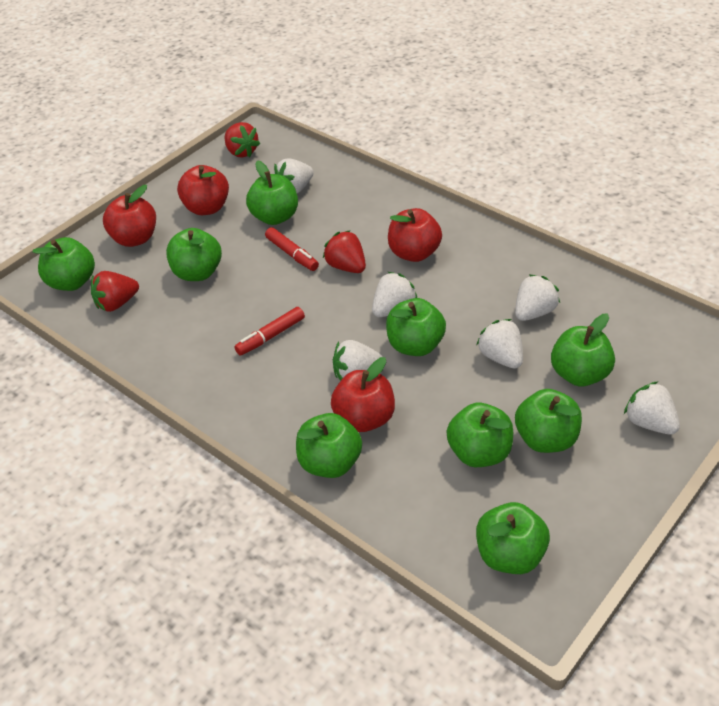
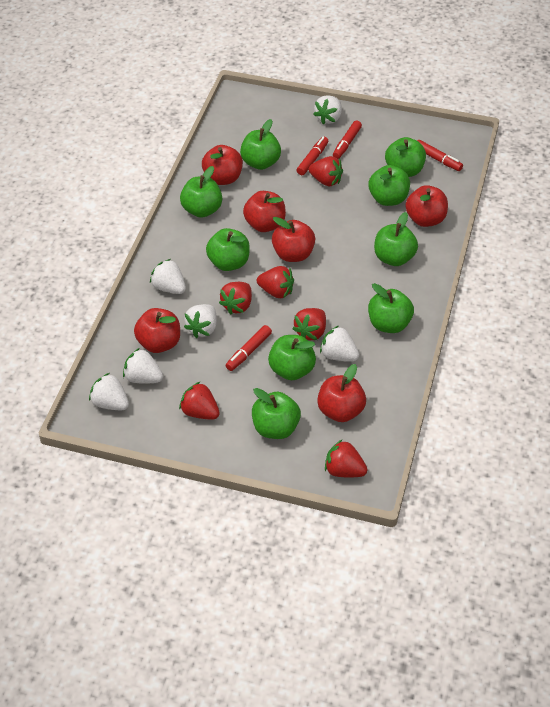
red apple: [103,185,156,247] [177,165,229,215] [331,357,395,432] [388,208,442,262] = 4 -> [134,308,180,353] [202,145,243,185] [243,191,286,232] [272,217,315,262] [317,364,366,422] [405,185,448,227] = 6
red marker: [234,307,305,355] [265,227,319,271] = 2 -> [226,325,272,371] [297,137,328,175] [333,120,362,159] [417,140,463,171] = 4
red strawberry: [91,271,139,312] [224,122,260,158] [323,230,366,273] = 3 -> [179,381,220,420] [219,282,252,315] [257,266,294,298] [292,308,326,340] [309,156,343,186] [325,440,368,477] = 6

